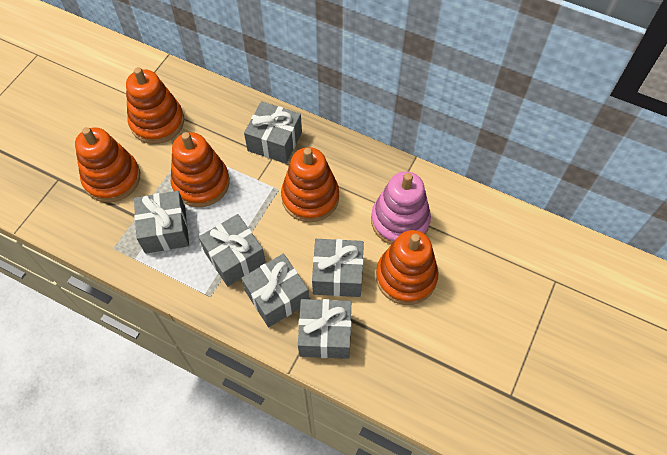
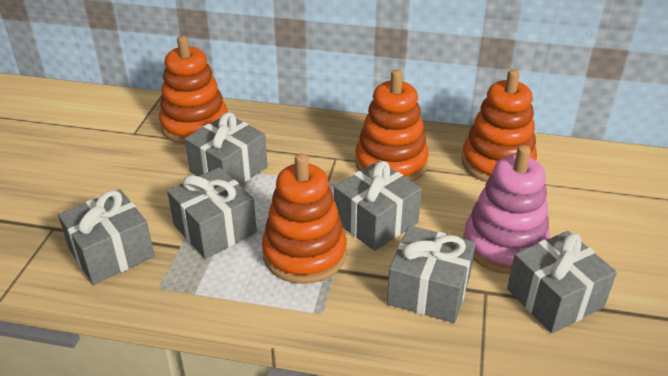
orange stacking toy: [75,127,140,203] [126,67,184,144] [171,132,230,207] [281,147,339,222] [376,230,438,305] = 5 -> [159,35,228,144] [262,153,347,284] [355,70,429,182] [461,69,537,182] = 4

